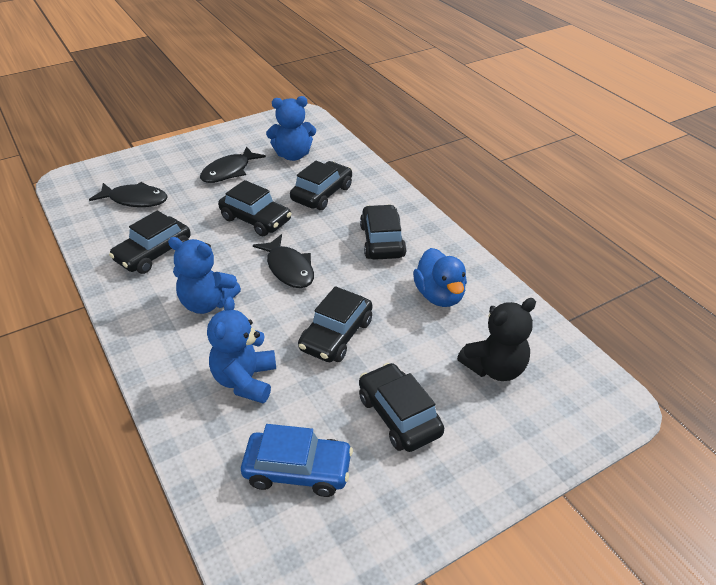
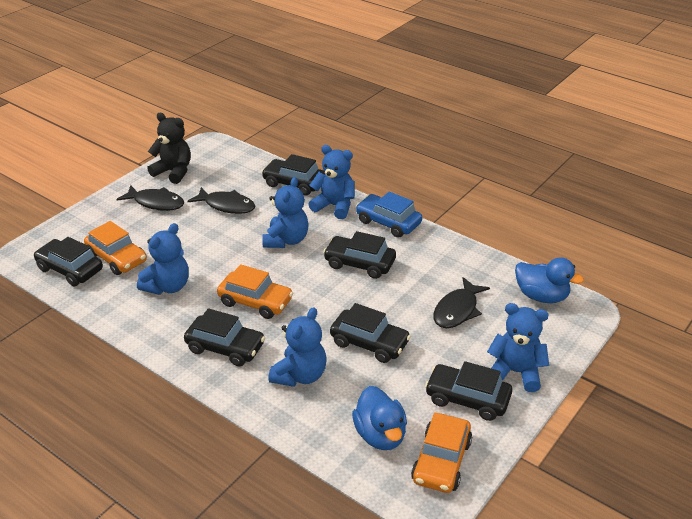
blue duck: [413,248,467,307] = 1 -> [352,386,407,450] [515,257,584,303] = 2
blue teddy bear: [168,237,241,314] [207,297,276,403] [266,96,316,161] = 3 -> [137,223,189,295] [262,177,309,248] [268,307,327,387] [308,145,355,219] [487,303,549,392] = 5
orange car: none = 0 -> [84,221,147,275] [217,264,293,319] [411,413,472,493] = 3

